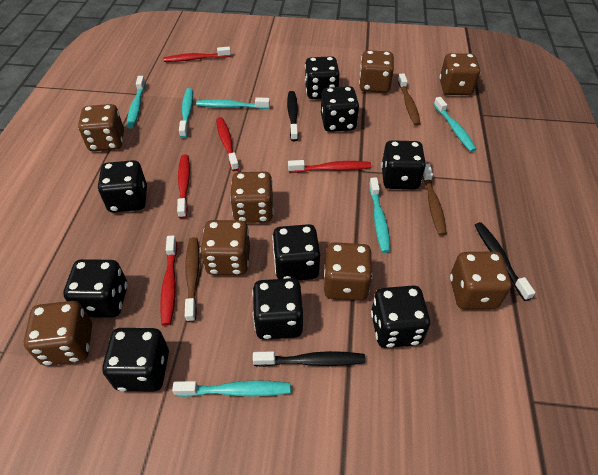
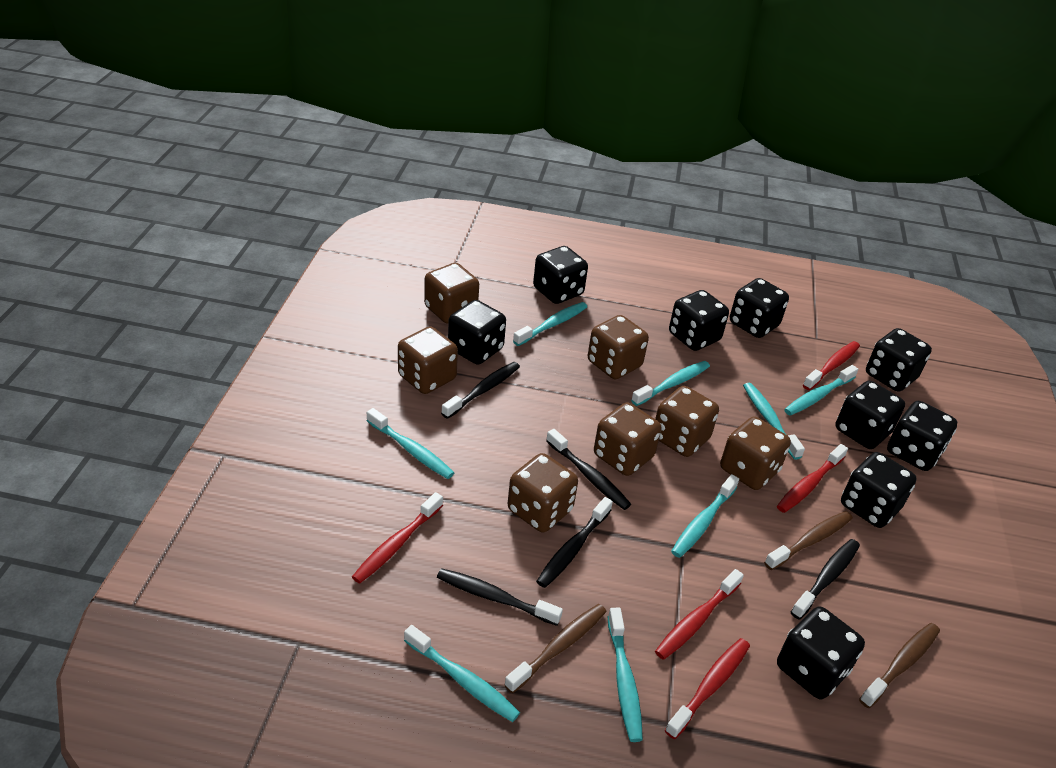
black toothbrush: [253,351,365,367] [287,91,298,141] [475,222,536,301] = 3 -> [437,568,563,626] [441,362,520,419] [536,497,613,588] [546,429,631,510] [791,539,860,620] = 5
brown dice: [24,301,92,366] [78,104,124,151] [200,220,250,275] [230,172,274,223] [324,242,373,301] [359,50,394,93] [440,53,480,95] [450,251,511,309] = 8 -> [398,326,458,394] [424,263,479,324] [508,453,578,532] [588,315,649,379] [594,402,662,476] [655,386,719,457] [720,416,791,490] = 7
turquoise toothbrush: [127,76,146,129] [172,380,291,397] [179,88,193,138] [196,97,270,109] [369,178,390,253] [434,97,477,152] = 6 -> [367,408,454,479] [404,625,520,722] [513,302,587,346] [608,608,643,742] [631,361,710,406] [671,474,739,558] [743,383,805,460] [784,365,858,416] = 8

